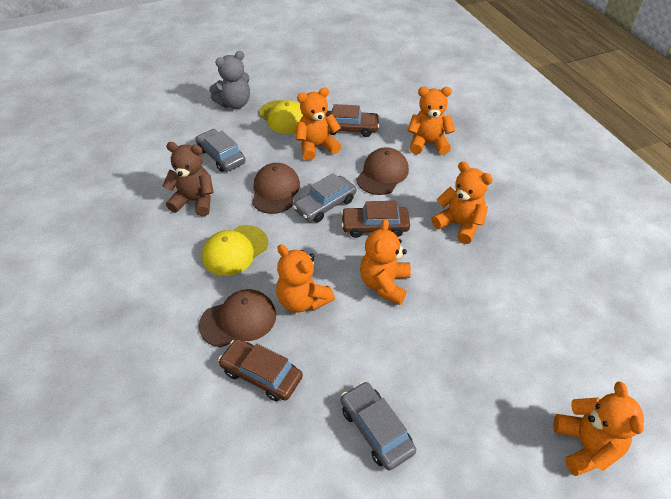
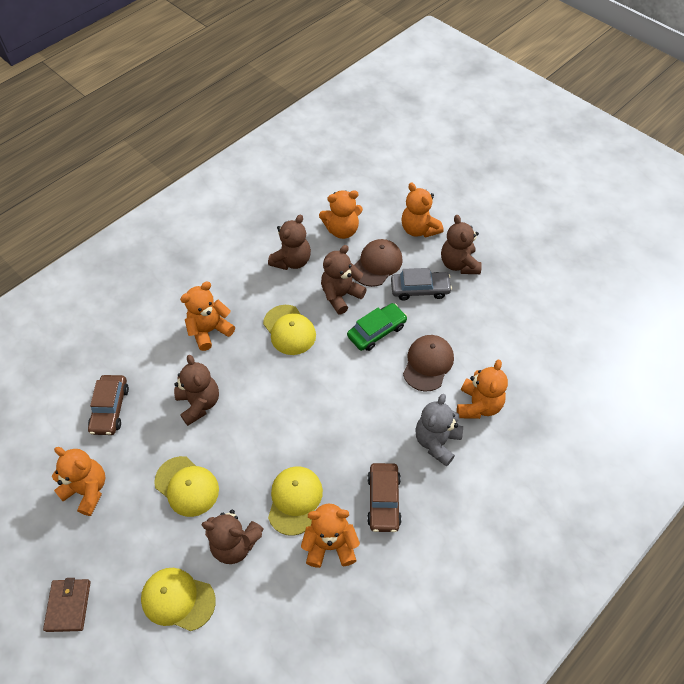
brown cap: [199,289,276,347] [252,163,300,214] [356,147,409,195] = 3 -> [354,239,403,287] [403,335,454,391] = 2
brown car: [218,339,303,402] [325,104,380,137] [341,201,410,238] = 3 -> [88,375,129,435] [367,463,402,532] = 2
brown teddy bear: [163,142,214,216] = 1 -> [174,355,219,426] [202,510,263,564] [268,214,311,270] [321,245,367,314] [441,215,482,274] = 5
brown wallet: none = 0 -> [43,578,91,632] = 1
green car: none = 0 -> [347,303,407,351] = 1
grey car: [195,129,246,172] [293,173,356,222] [341,382,416,471] = 3 -> [391,268,452,301] = 1
yellow cap: [202,225,268,276] [259,100,303,134] = 2 -> [141,568,216,631] [154,456,219,517] [263,305,316,355] [268,466,323,536] = 4

